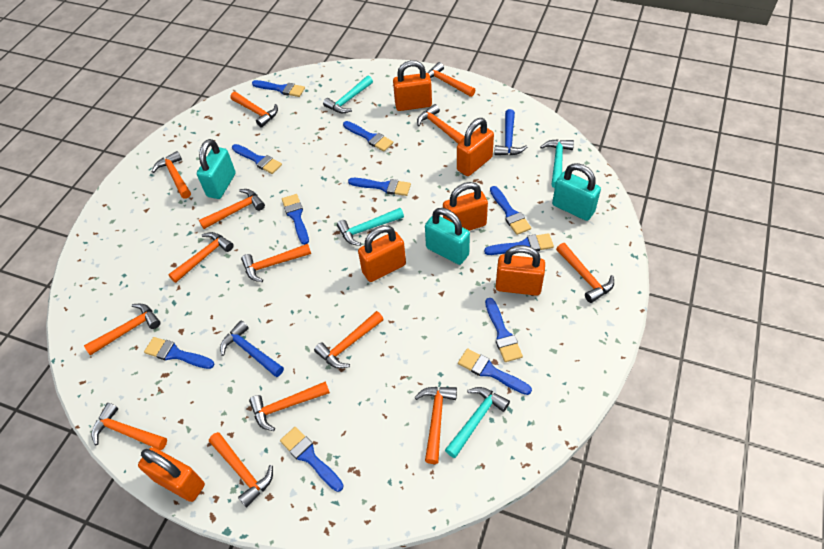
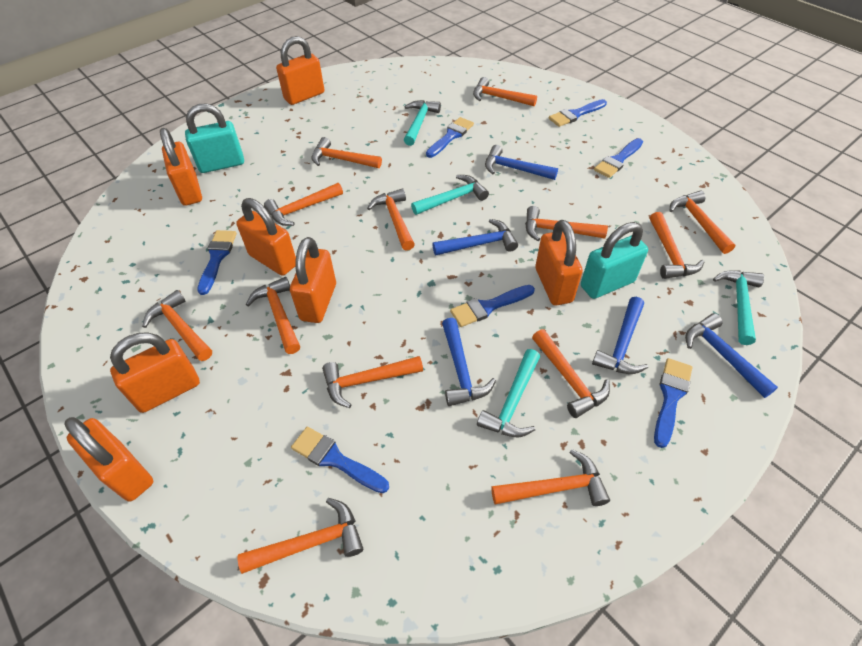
blue brush: [144,337,214,369] [232,144,282,174] [252,80,305,97] [280,427,344,492] [282,194,309,245] [343,121,393,151] [348,178,411,196] [458,348,532,395] [484,233,554,255] [485,298,523,362] [490,186,531,235] = 11 -> [197,230,237,295] [291,427,389,493] [426,117,474,158] [450,285,535,327] [549,99,607,127] [594,138,643,178] [654,358,692,448] = 7
blue hammer: [220,321,284,377] [494,109,527,155] = 2 -> [432,219,518,255] [442,318,496,406] [485,145,558,180] [592,297,648,374] [685,313,778,398] = 5
orange hammer: [84,304,160,355] [91,403,167,450] [152,151,191,199] [168,232,234,283] [199,189,265,229] [209,432,273,508] [230,92,278,127] [241,244,311,282] [249,381,330,431] [314,311,384,368] [415,387,457,464] [417,104,465,144] [427,62,475,97] [556,243,614,303] = 14 -> [142,290,212,361] [237,498,363,574] [246,277,300,354] [264,183,343,226] [312,137,382,168] [322,356,423,408] [367,188,415,251] [473,77,537,106] [491,449,610,506] [525,206,608,241] [532,329,610,418] [650,212,704,279] [670,191,735,254] = 13
orange padlock: [138,447,205,502] [358,225,406,282] [393,60,432,111] [443,182,488,231] [457,118,494,176] [496,245,545,296] = 6 -> [64,417,153,502] [110,332,200,413] [160,128,202,206] [236,198,296,276] [276,36,324,105] [290,237,336,323] [535,220,583,306] = 7
turquoise padlock: [197,139,236,199] [425,208,470,265] [552,163,601,221] = 3 -> [185,104,244,173] [581,222,648,299] = 2

